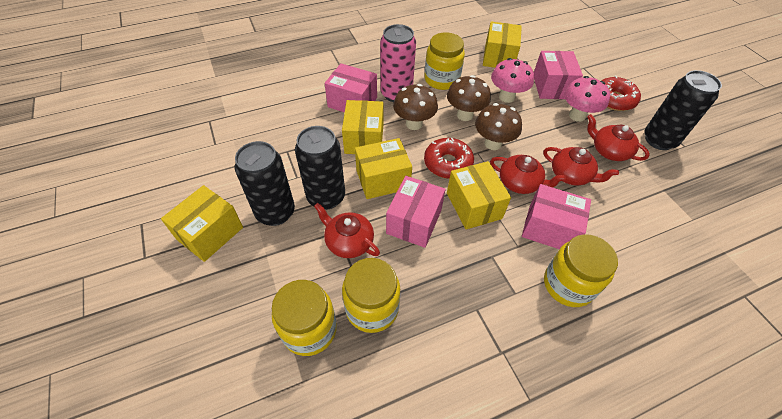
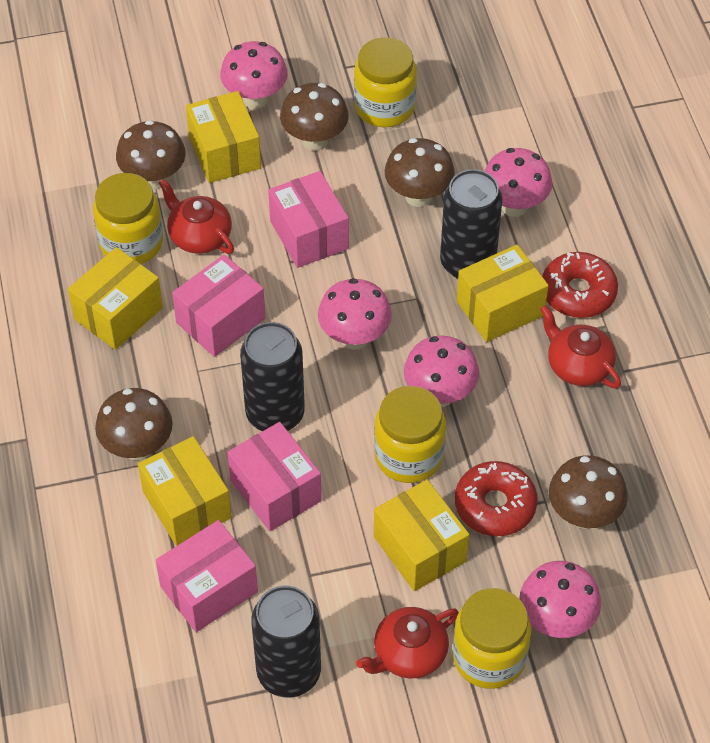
brown mushroom: [393,84,438,130] [447,75,491,121] [475,103,522,150] = 3 -> [95,388,173,460] [116,120,186,190] [280,83,349,151] [385,138,455,207] [549,455,628,529] = 5
pink can: [380,24,416,102] = 1 -> none = 0
pink mushroom: [491,58,534,103] [564,76,610,122] = 2 -> [220,41,288,109] [318,278,392,350] [404,336,479,407] [485,148,552,217] [519,561,601,638] = 5
red teapot: [314,203,380,258] [490,155,566,194] [543,147,619,186] [587,114,650,161] = 4 -> [159,179,234,254] [356,607,459,679] [540,305,621,388] = 3

